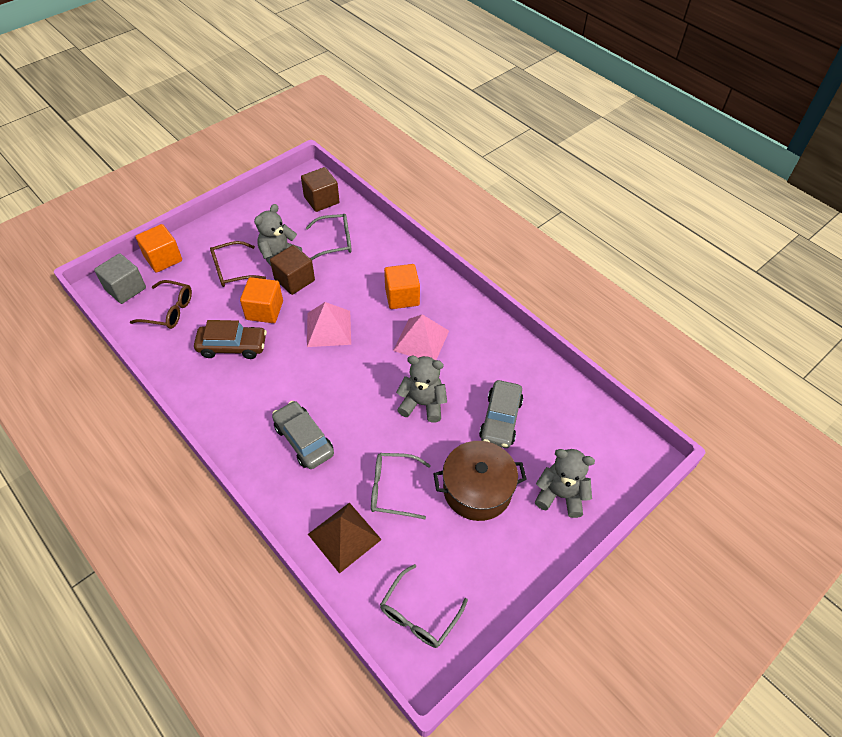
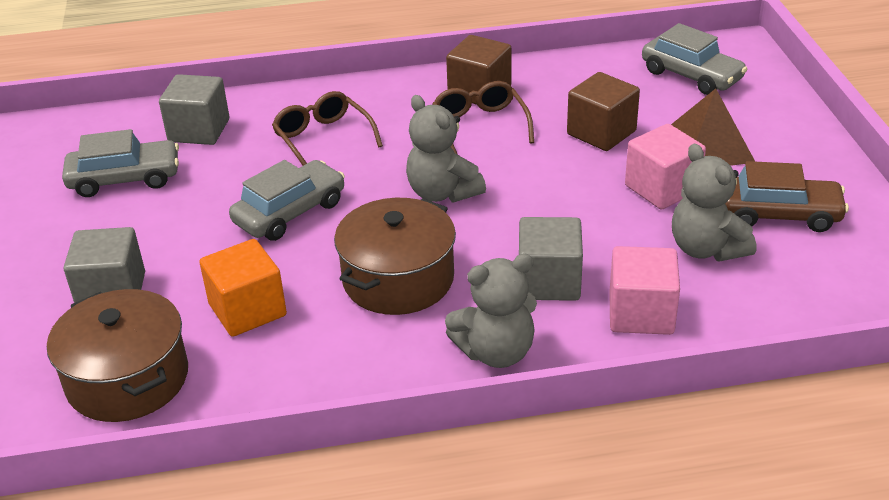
brown pot: [433,441,527,521] = 1 -> [47,289,188,422] [334,198,456,315] = 2
grey car: [272,401,334,469] [479,380,523,448] = 2 -> [62,129,179,197] [229,160,345,241] [642,23,747,95] = 3
grey cube: [94,253,146,304] = 1 -> [64,227,145,303] [159,74,229,145] [519,217,583,301] = 3
grey glasses: [306,214,352,260] [371,453,431,519] [380,564,468,648] = 3 -> none = 0
orange cube: [135,224,182,273] [240,277,283,323] [384,264,420,309] = 3 -> [200,239,287,337] = 1
pink cube: none = 0 -> [609,246,680,335] [625,124,706,209] = 2
pink pyramid: [307,302,351,347] [393,314,449,360] = 2 -> none = 0

